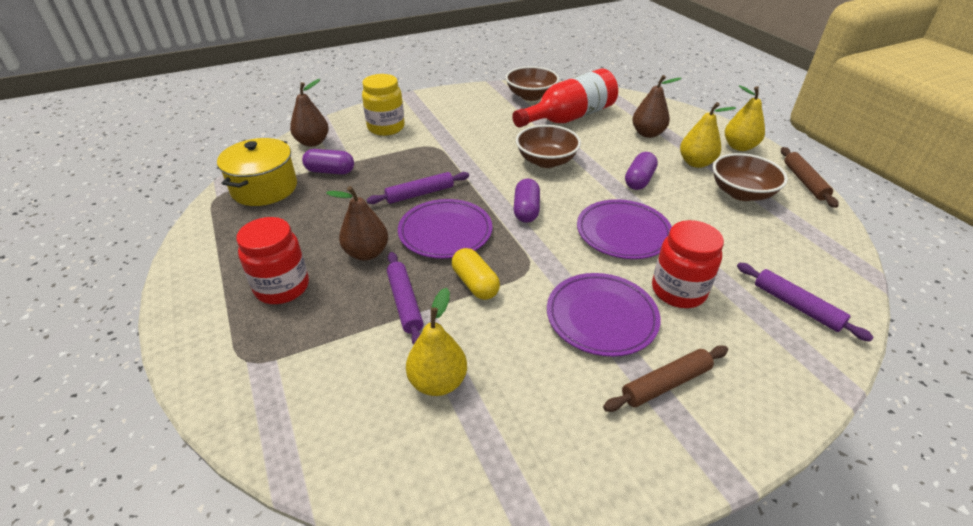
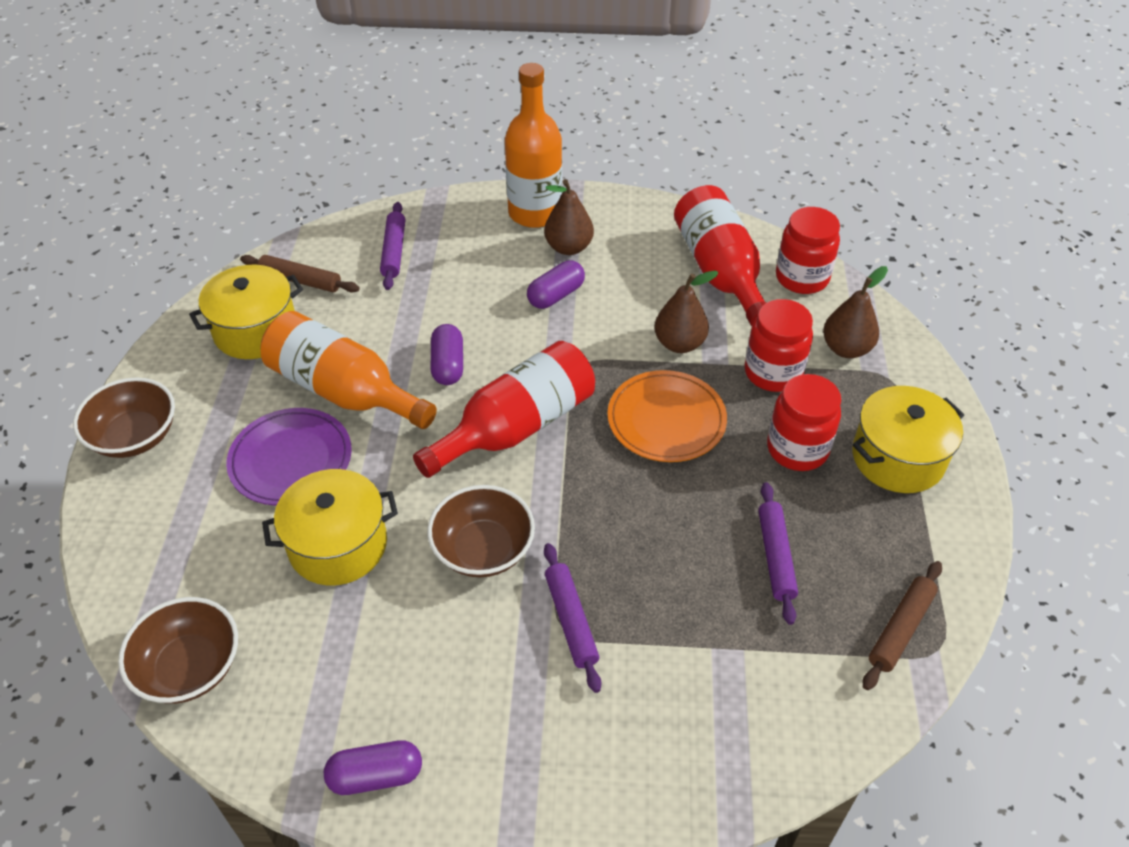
orange bottle: none = 0 -> [261,311,437,429] [505,63,562,228] = 2
orange plate: none = 0 -> [607,370,727,462] = 1
purple plate: [398,199,492,259] [547,273,660,357] [577,199,672,259] = 3 -> [226,408,352,505] = 1
red bottle: [512,68,618,128] = 1 -> [413,341,595,478] [674,185,766,326] = 2
red jar: [236,217,309,304] [652,220,724,308] = 2 -> [744,299,813,392] [767,374,841,471] [776,207,840,294] = 3
yellow capsule: [452,248,500,300] = 1 -> none = 0
yellow jar: [362,74,405,136] = 1 -> none = 0
yellow pear: [406,288,467,396] [680,102,736,168] [725,85,765,151] = 3 -> none = 0
yellow pot: [217,138,297,206] = 1 -> [189,265,303,359] [262,469,398,585] [852,386,964,493] = 3

